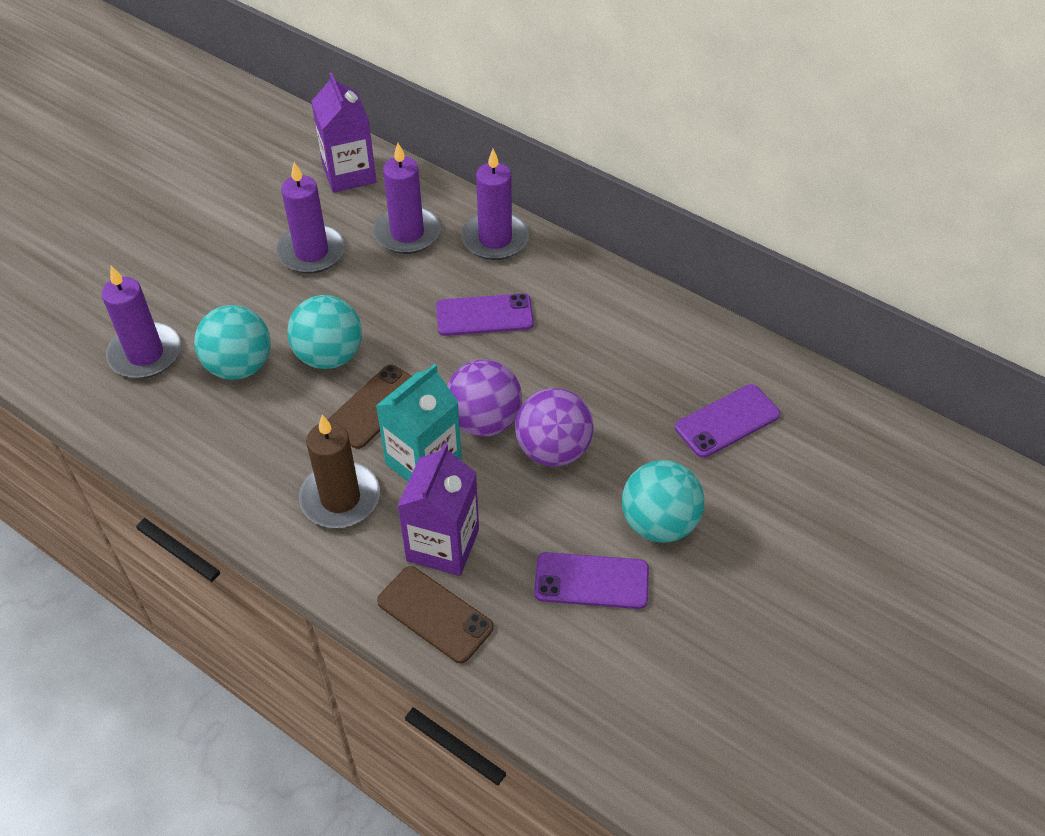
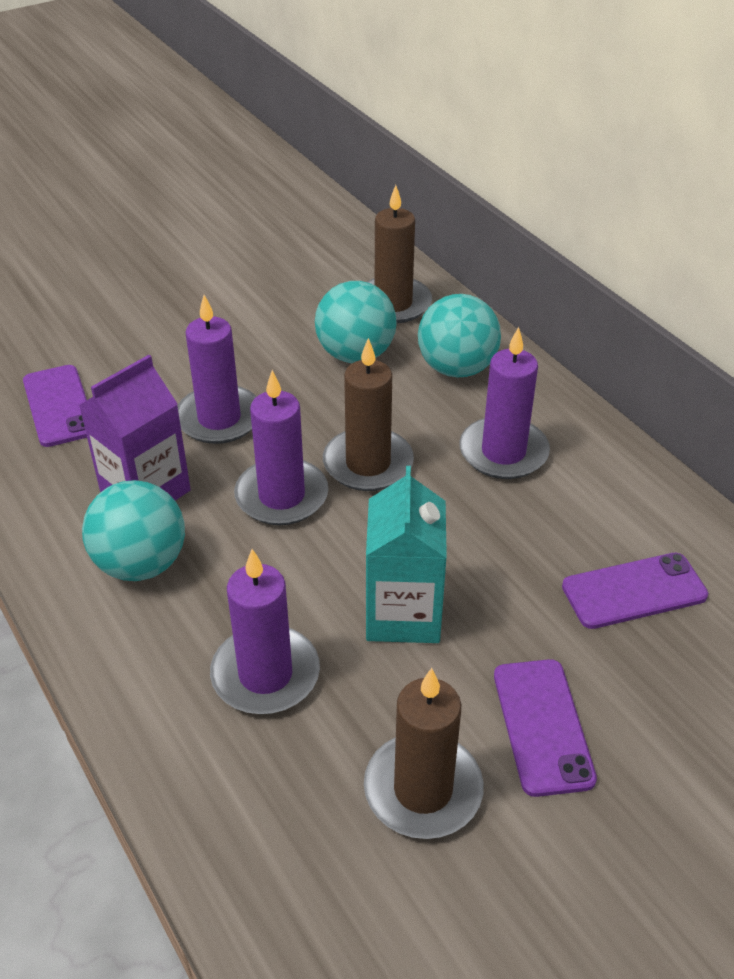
brown candle: [299,415,380,528] = 1 -> [323,338,414,491] [364,668,484,839] [367,185,432,323] = 3
brown phone: [328,365,412,449] [377,566,493,663] = 2 -> none = 0
purple ball: [447,359,522,437] [515,388,593,467] = 2 -> none = 0
purple carton: [311,72,377,193] [398,443,479,576] = 2 -> [79,355,191,500] = 1

